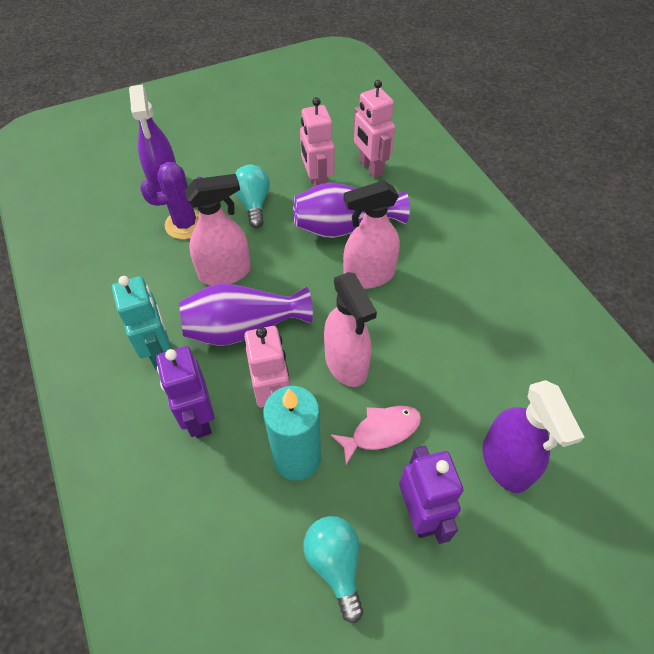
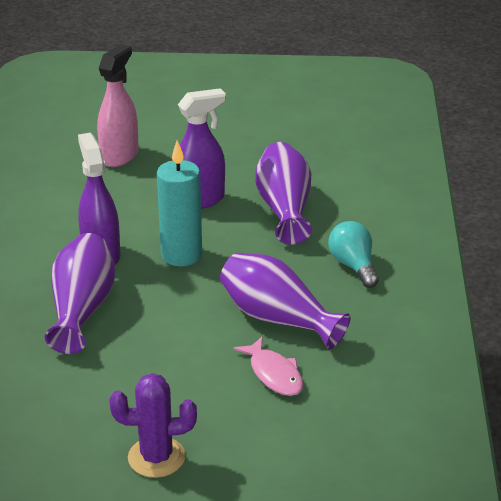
pink robot: [244,326,290,407] [300,97,335,187] [354,80,395,178] = 3 -> none = 0
pink spray bottle: [185,174,251,286] [324,272,377,387] [343,180,400,289] = 3 -> [97,44,139,167] = 1
purple robot: [156,346,215,438] [399,446,463,544] = 2 -> none = 0
purple vase: [179,284,313,345] [293,182,410,238] = 2 -> [45,233,115,354] [220,253,350,349] [255,142,312,245] = 3
turquoise light bulb: [235,165,270,228] [303,516,363,623] = 2 -> [328,221,379,288] = 1
turquoise robot: [112,276,171,370] = 1 -> none = 0

